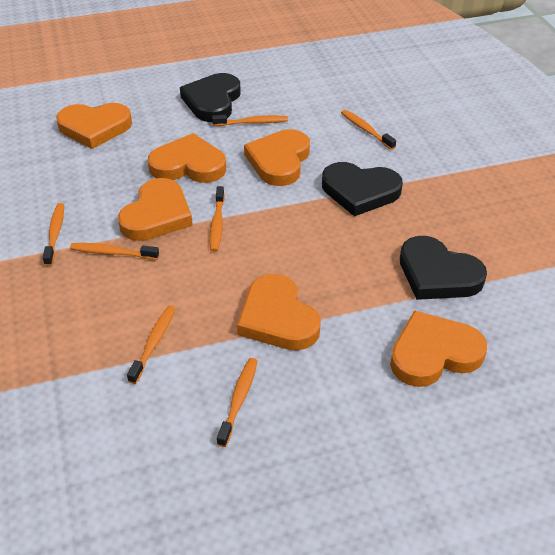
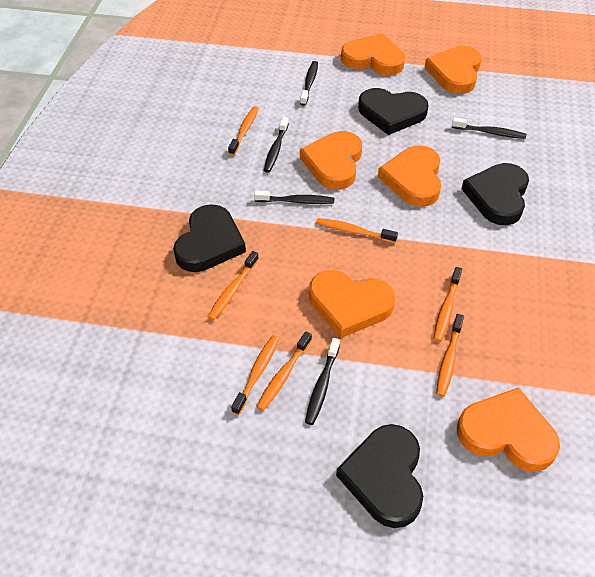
black heart: [180,73,241,122] [322,162,403,217] [400,236,487,300] = 3 -> [173,204,246,272] [336,424,423,528] [358,88,429,135] [461,163,529,225] = 4
black toothbrush: none = 0 -> [254,191,334,204] [264,117,289,173] [300,61,318,106] [305,338,340,425] [452,118,527,139] = 5

